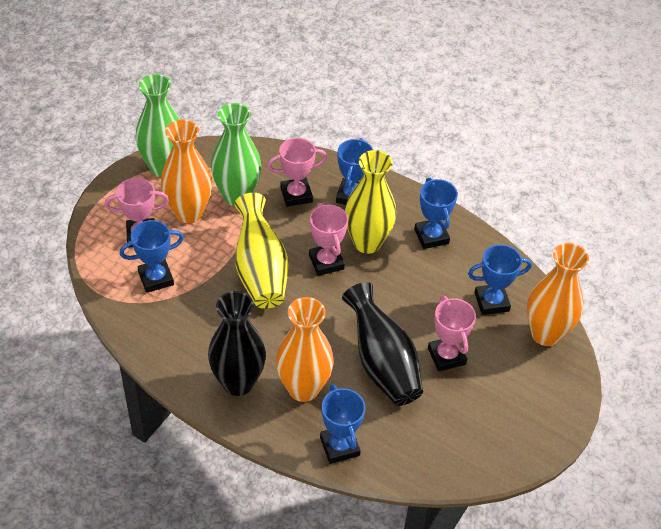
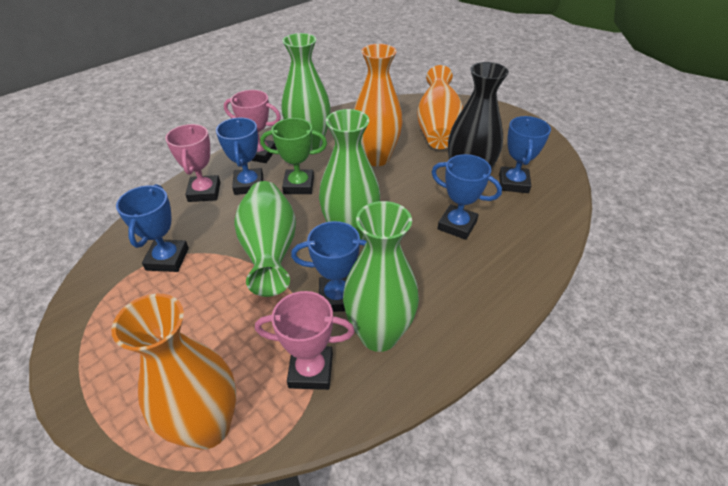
black vase: [208,291,266,396] [342,282,423,406] = 2 -> [448,62,509,169] = 1
green trophy: none = 0 -> [260,118,327,194] = 1
green vase: [135,74,180,177] [211,103,261,206] = 2 -> [234,181,296,297] [282,33,331,150] [319,109,380,240] [343,201,419,352] = 4
pink trophy: [105,178,169,247] [267,138,327,207] [309,203,348,276] [428,296,476,371] = 4 -> [165,124,221,202] [224,90,281,163] [255,291,355,390] = 3
yellow vase: [234,193,288,309] [345,150,396,254] = 2 -> none = 0

